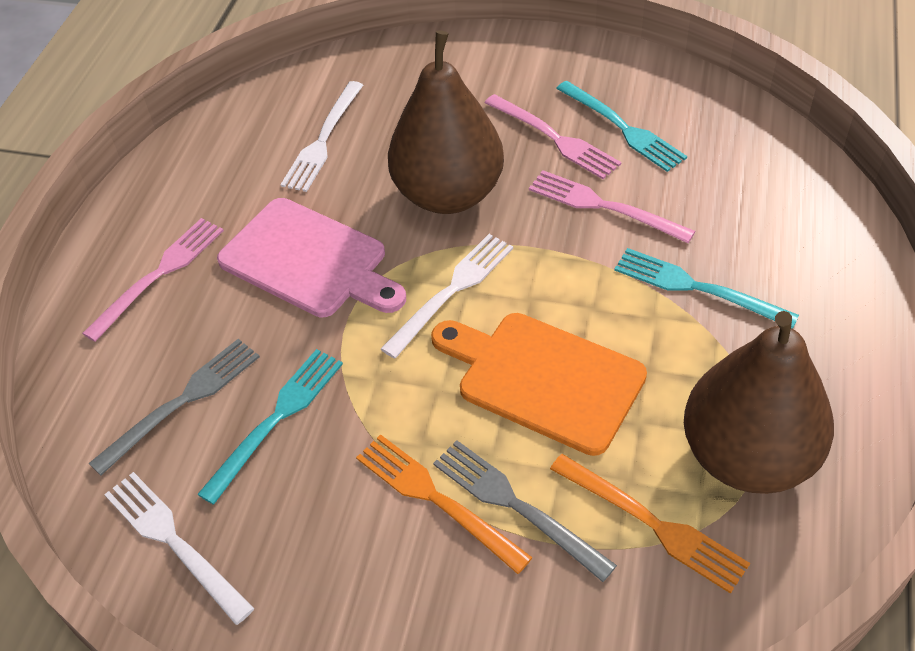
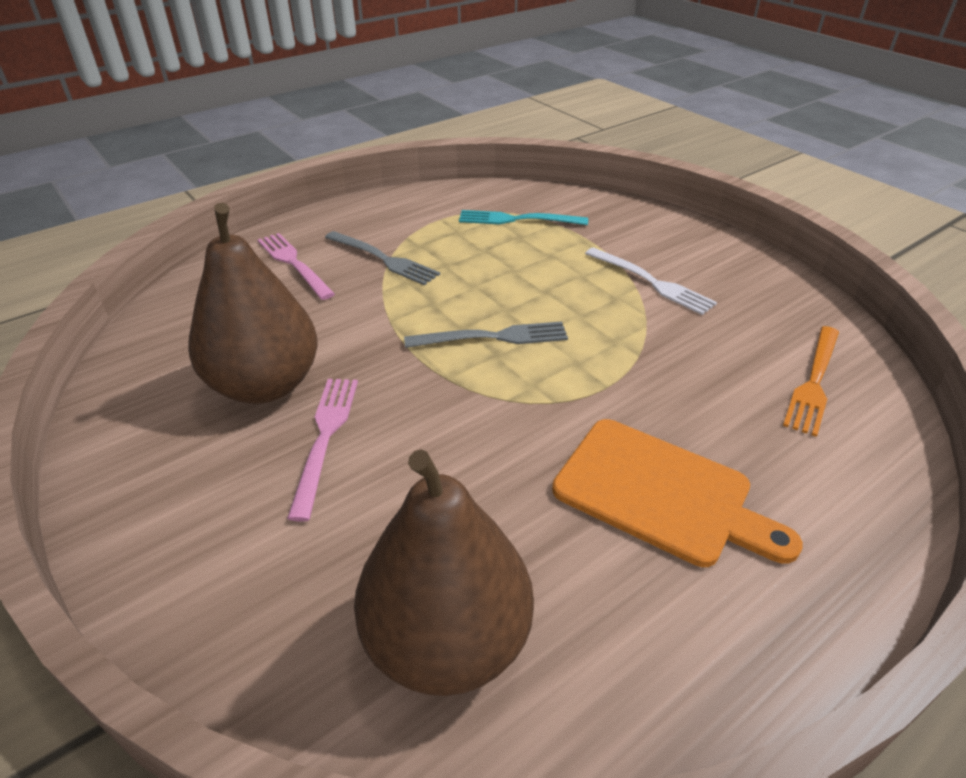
orange fork: [356,434,533,574] [550,454,750,594] = 2 -> [783,326,839,437] = 1
pink cutting board: [217,198,406,318] = 1 -> none = 0
pink fork: [82,218,224,342] [485,94,622,179] [529,170,695,243] = 3 -> [257,233,335,300] [287,379,358,522] = 2
turquoise fork: [197,349,343,505] [556,81,687,172] [614,248,799,329] = 3 -> [459,210,588,225] = 1
white fork: [104,472,255,625] [280,81,363,192] [381,234,513,359] = 3 -> [585,247,717,315] = 1

